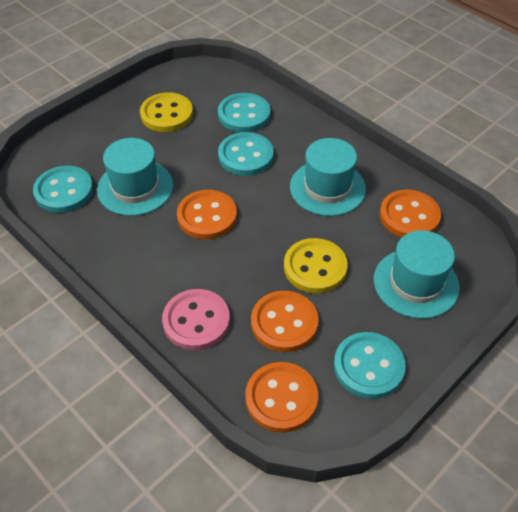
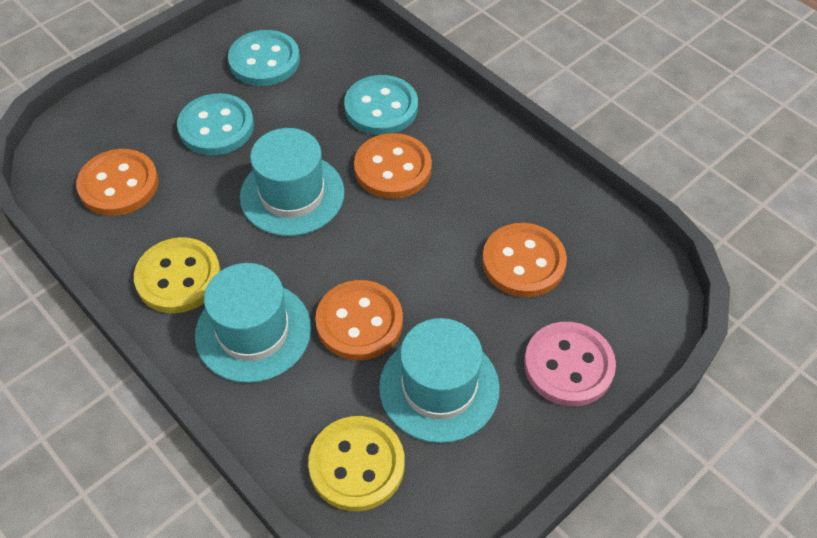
turquoise button: [33,166,93,213] [218,93,270,132] [218,132,274,176] [334,332,406,399] = 4 -> [177,93,254,155] [228,30,300,86] [344,75,418,135] = 3

